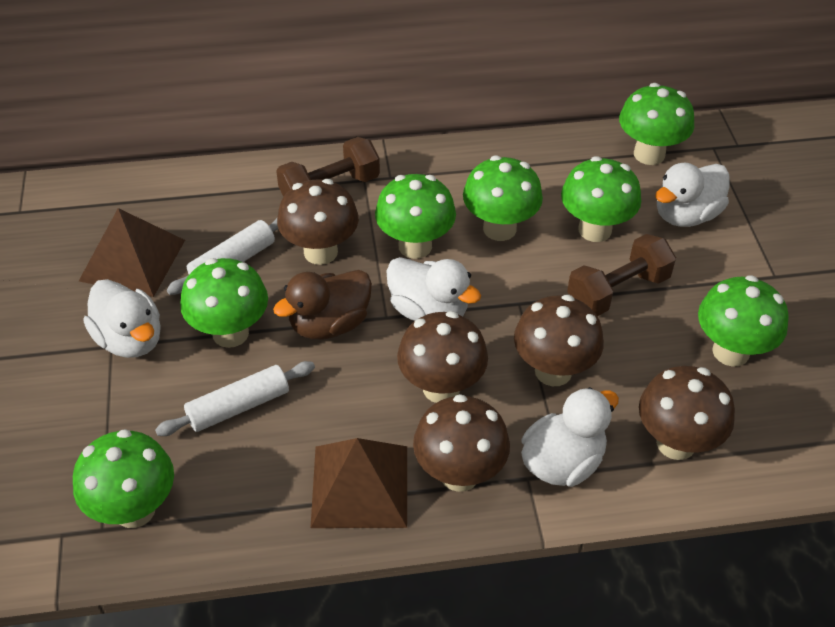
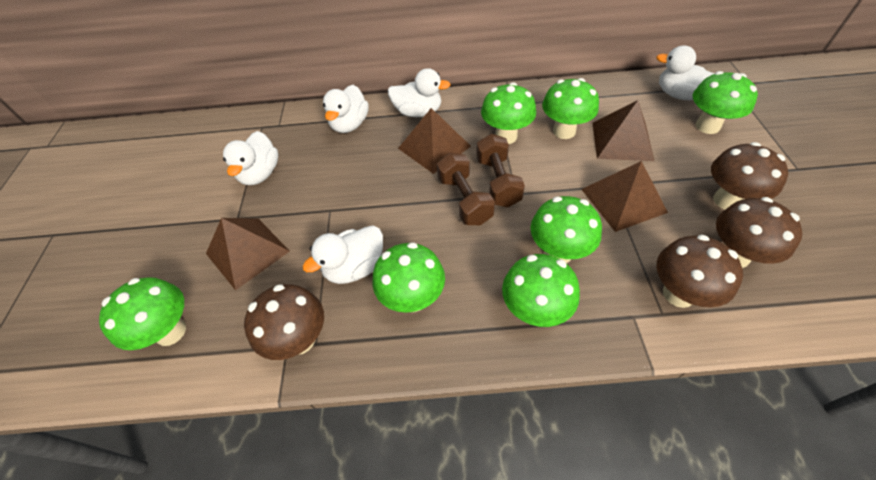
brown duck: [273,270,372,339] = 1 -> none = 0
brown mushroom: [277,179,359,265] [397,311,488,403] [413,394,510,492] [514,295,604,386] [639,366,735,460] = 5 -> [244,284,324,360] [656,235,743,308] [711,142,788,210] [716,197,802,268] = 4
brown pyramid: [79,208,185,297] [310,438,407,528] = 2 -> [206,218,290,290] [398,108,471,174] [581,161,668,232] [592,100,654,161] = 4
white duck: [84,279,161,358] [386,257,481,321] [521,387,619,487] [655,162,730,227] = 4 -> [223,131,278,185] [302,225,383,284] [323,85,369,133] [388,68,451,117] [656,45,715,100] = 5
white rolling pin: [155,361,315,436] [167,218,278,295] = 2 -> none = 0

